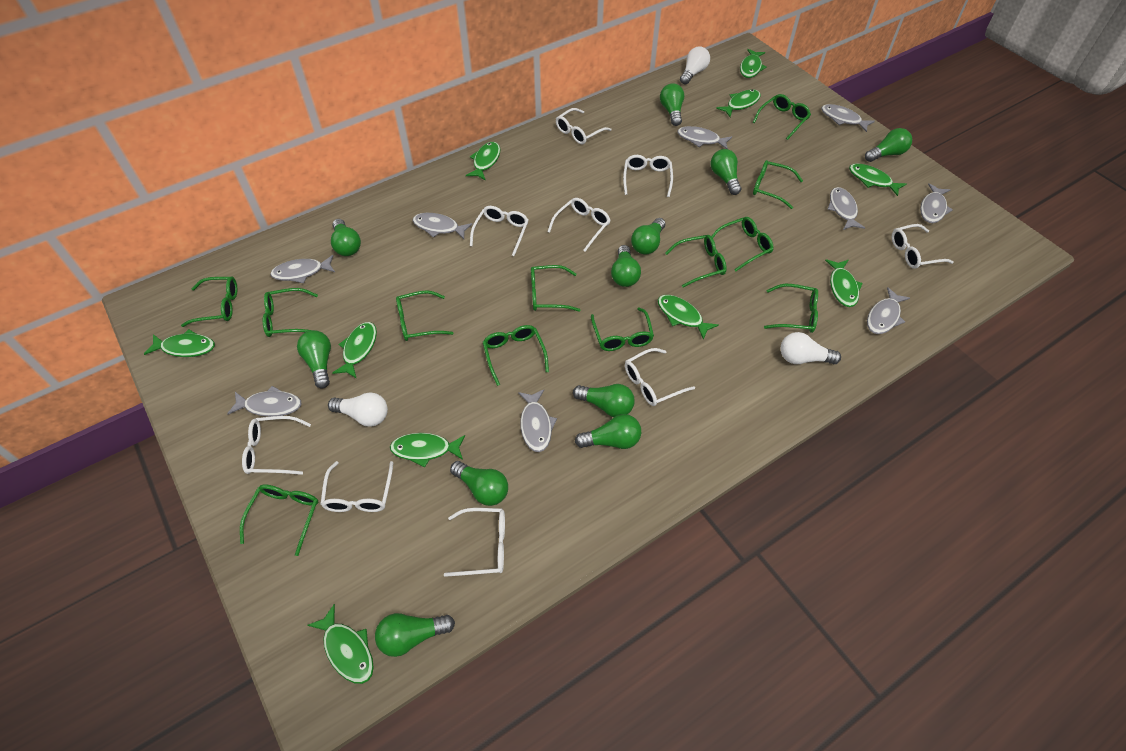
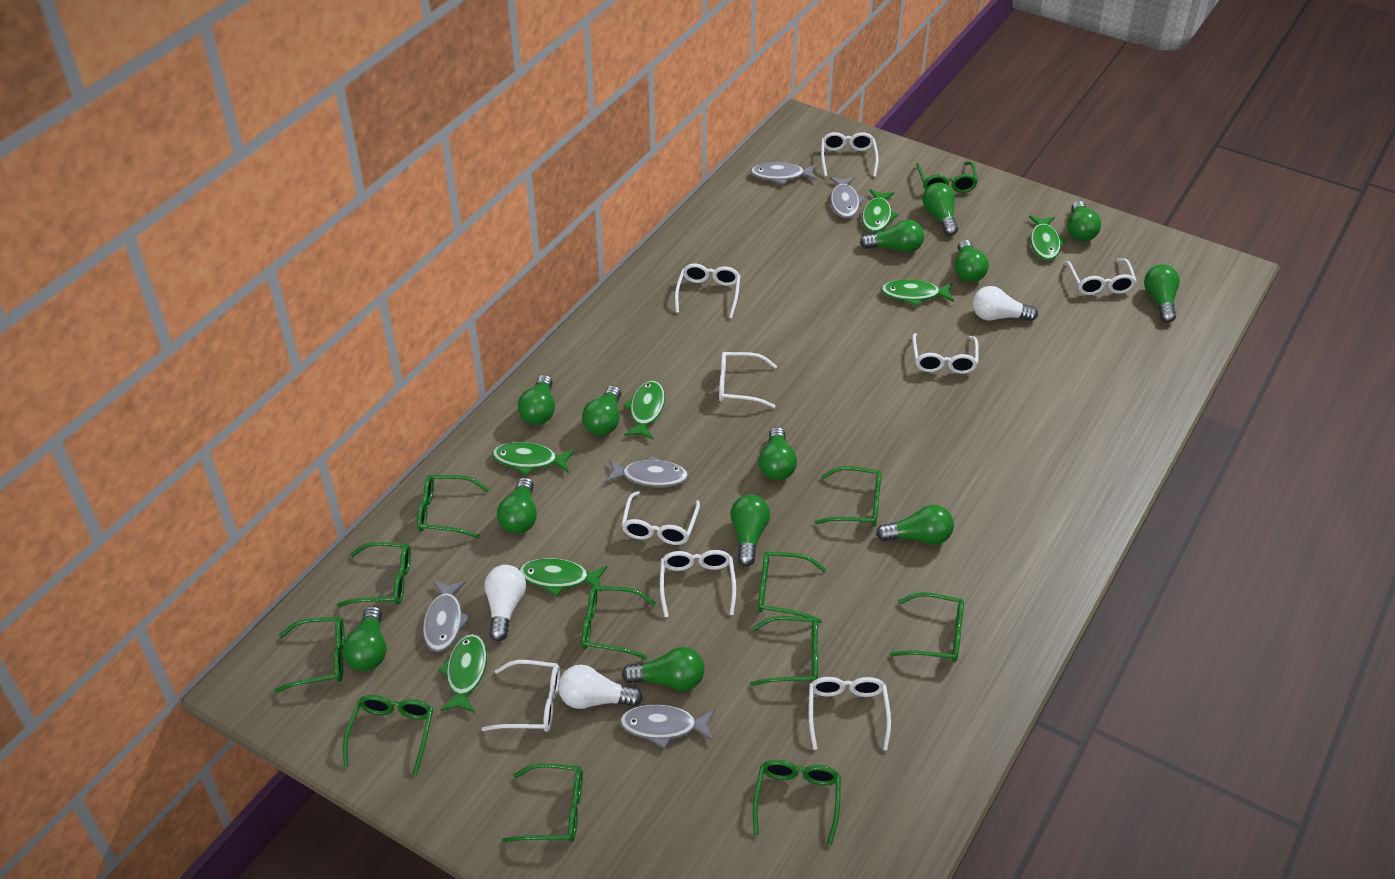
green fish: [144,329,215,357] [307,604,374,684] [332,322,377,379] [390,433,465,468] [466,142,501,180] [658,295,718,340] [716,89,761,117] [740,49,767,78] [825,259,863,307] [849,163,907,196] = 10 -> [438,634,487,713] [492,442,575,476] [519,558,607,596] [623,381,665,439] [862,189,898,232] [881,279,954,306] [1029,216,1066,260] = 7
green light bulb: [297,330,331,388] [331,219,361,256] [375,613,455,657] [450,461,508,506] [573,384,635,417] [575,414,641,449] [611,245,641,287] [631,218,665,255] [660,83,684,126] [711,149,741,195] [865,128,912,162] = 11 -> [342,606,386,671] [497,477,537,534] [518,375,555,425] [582,385,621,436] [622,647,705,691] [730,494,770,566] [759,427,797,480] [860,220,924,253] [876,505,954,545] [923,183,958,236] [954,240,989,282] [1067,201,1101,241] [1144,265,1180,323] = 13
grey fish: [227,386,302,417] [270,255,335,283] [412,213,472,239] [518,389,557,452] [677,126,732,149] [821,104,875,132] [827,187,865,230] [867,287,910,334] [920,183,953,223] = 9 -> [423,580,471,652] [605,455,689,487] [619,705,715,748] [750,162,817,185] [830,177,865,219] = 5

